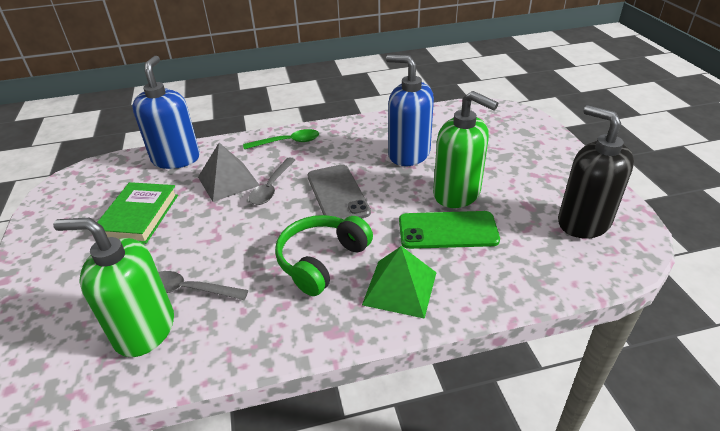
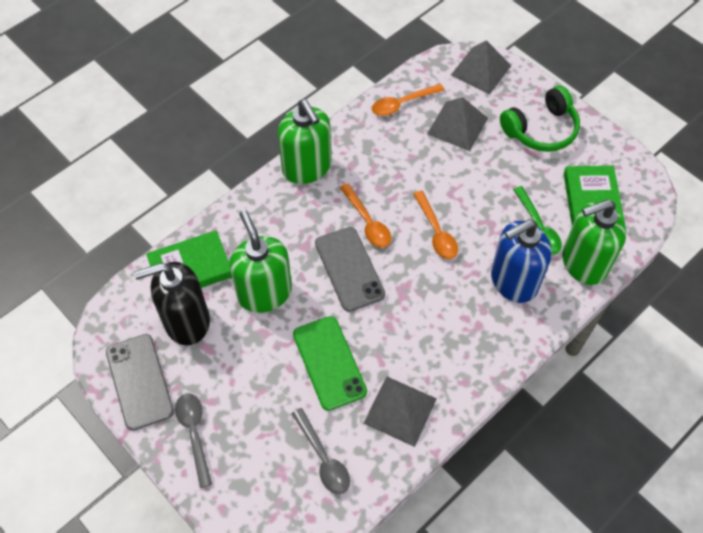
blue soap dispenser: [132,56,200,169] [386,55,434,166] = 2 -> [491,220,552,303] = 1
green book: [97,182,178,244] = 1 -> [146,230,232,288] [564,166,625,226] = 2
green pyramid: [362,246,437,319] = 1 -> none = 0
green soap dispenser: [53,218,174,357] [433,91,498,208] = 2 -> [229,210,292,313] [278,100,331,184] [562,200,626,285] = 3
grey phone: [307,164,371,219] = 1 -> [106,334,174,431] [315,227,385,312] = 2
grey pyramid: [198,143,260,202] = 1 -> [363,376,437,447] [427,97,488,151] [451,40,511,94] = 3
orange spoon: none = 0 -> [340,183,391,248] [372,84,445,116] [413,190,458,259] = 3

